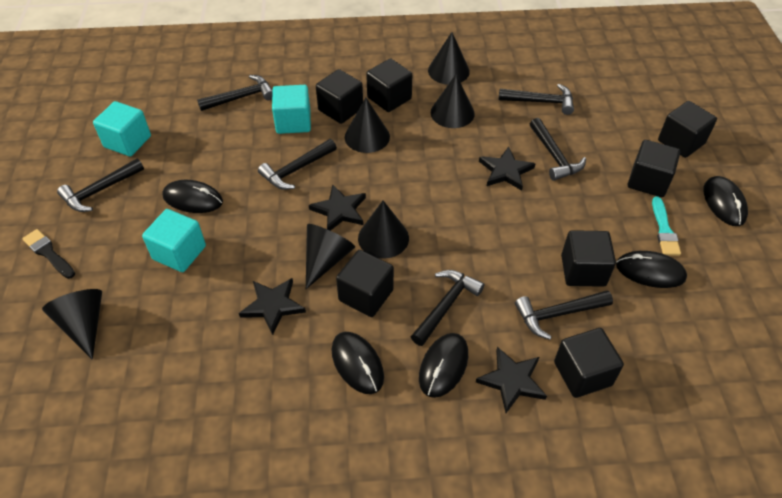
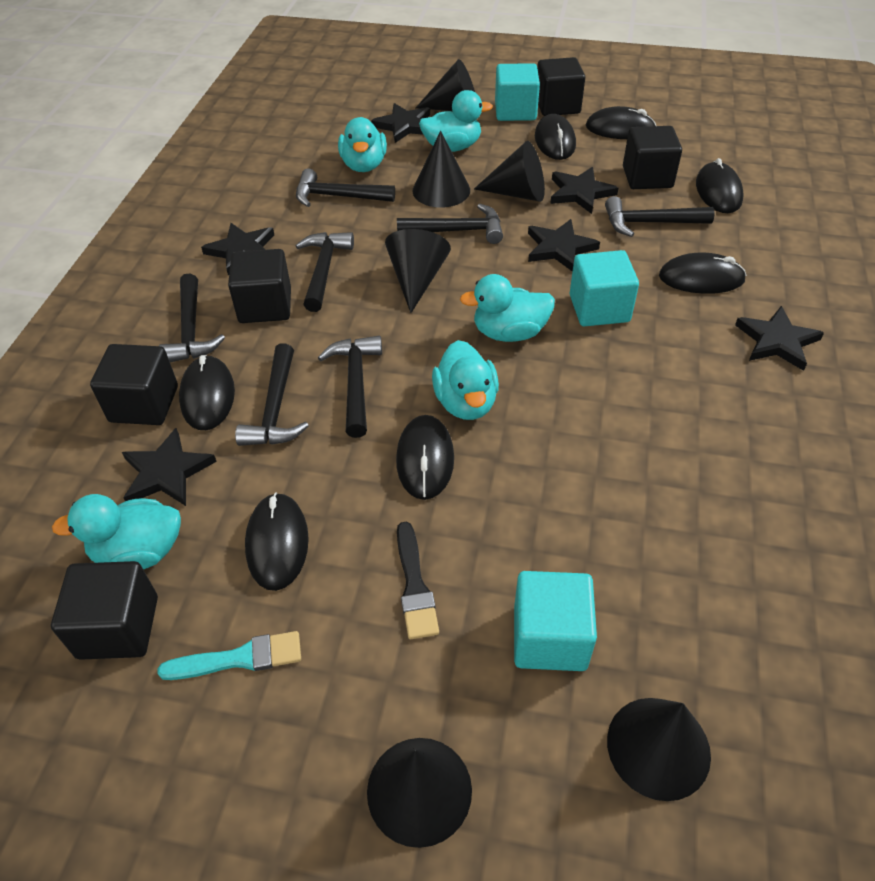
black cube: [316,69,363,124] [336,250,394,317] [366,58,412,112] [554,328,624,398] [561,230,616,287] [628,140,681,197] [658,101,717,158] = 7 -> [51,561,158,660] [90,344,178,425] [228,249,291,323] [537,57,585,116] [623,126,682,189] = 5
black mouse: [162,180,223,213] [331,332,384,394] [419,333,468,398] [616,251,687,288] [703,176,748,226] = 5 -> [179,355,235,430] [245,492,309,591] [396,415,454,500] [535,114,576,160] [586,106,656,139] [659,253,747,294] [696,158,744,213] = 7
black star: [239,278,306,335] [309,185,366,231] [476,347,547,413] [479,147,535,191] = 4 -> [122,428,217,506] [201,223,274,276] [371,103,430,143] [528,219,600,272] [550,167,618,214] [735,306,824,371] = 6
turquoise duck: none = 0 -> [52,494,181,569] [338,117,387,172] [419,90,493,152] [432,340,499,420] [460,274,555,342] = 5

